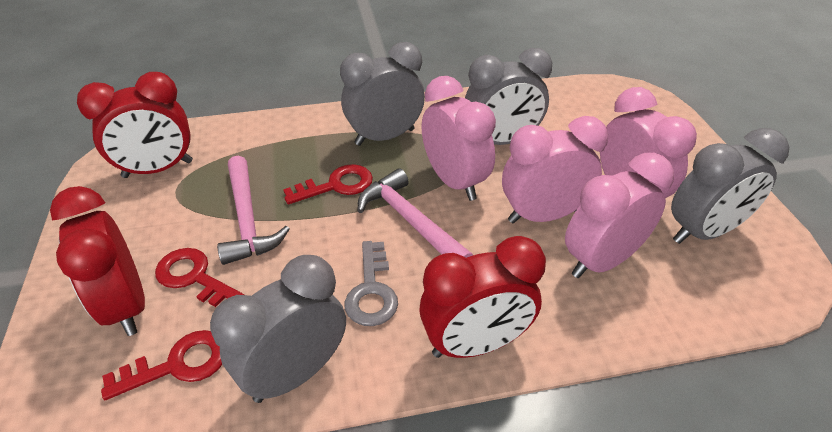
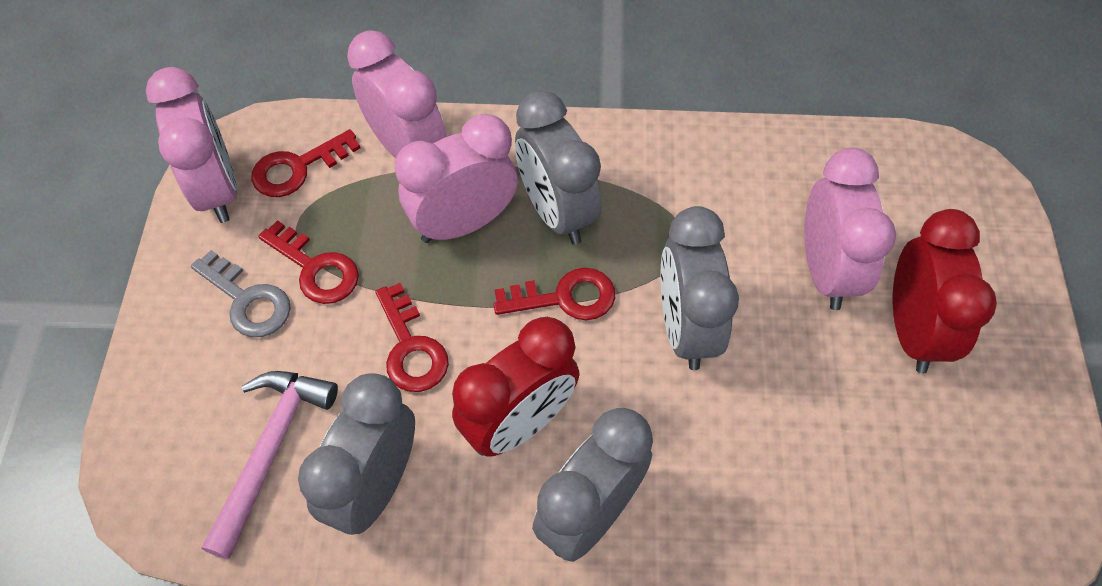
pink hammer: [217,156,290,265] [358,168,473,258] = 2 -> [201,371,338,560] = 1
red clock: [50,186,145,336] [77,72,193,178] [419,236,546,358] = 3 -> [452,317,580,457] [893,209,997,373] = 2
red key: [101,330,222,400] [155,248,244,307] [283,164,373,204] = 3 -> [251,129,360,197] [258,220,359,304] [375,283,449,392] [494,268,615,320] = 4

